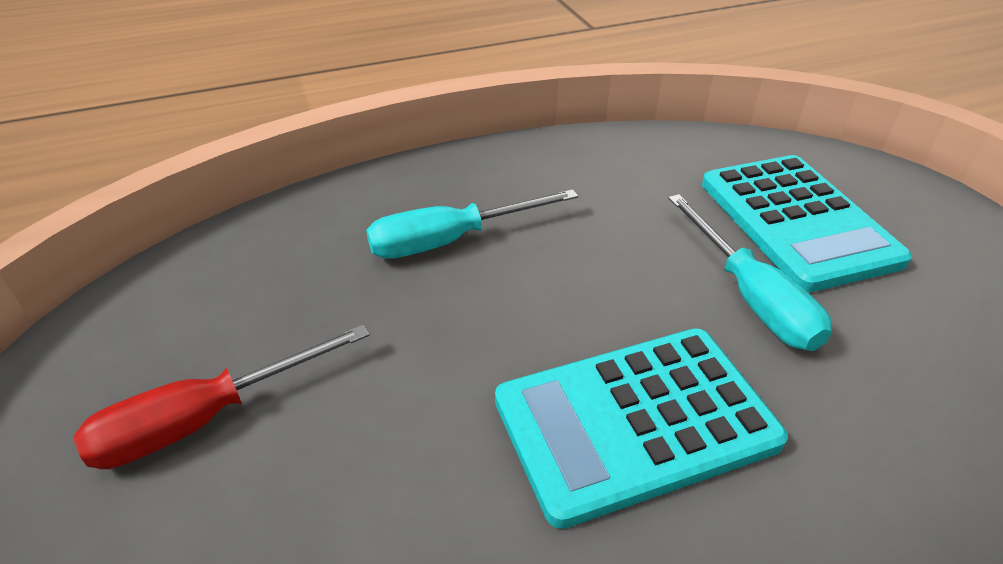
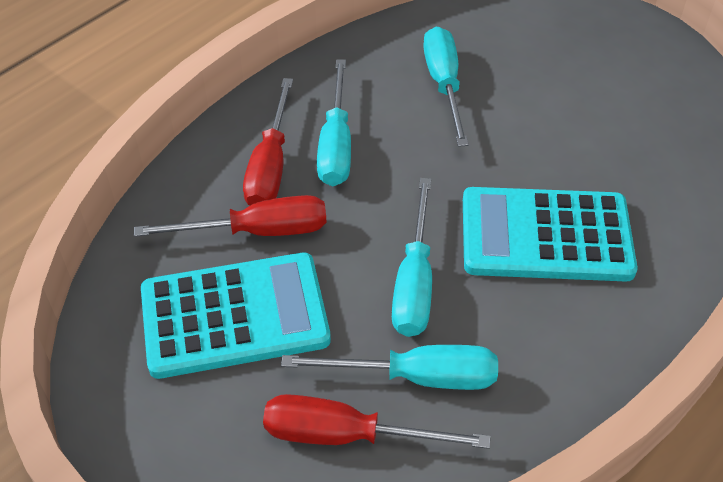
red screwdriver: [74,325,370,469] = 1 -> [134,195,326,237] [243,78,293,206] [263,394,490,449] = 3
turquoise screwdriver: [366,189,578,259] [668,194,832,351] = 2 -> [281,345,498,390] [317,59,351,186] [392,178,432,337] [423,26,469,147] = 4

